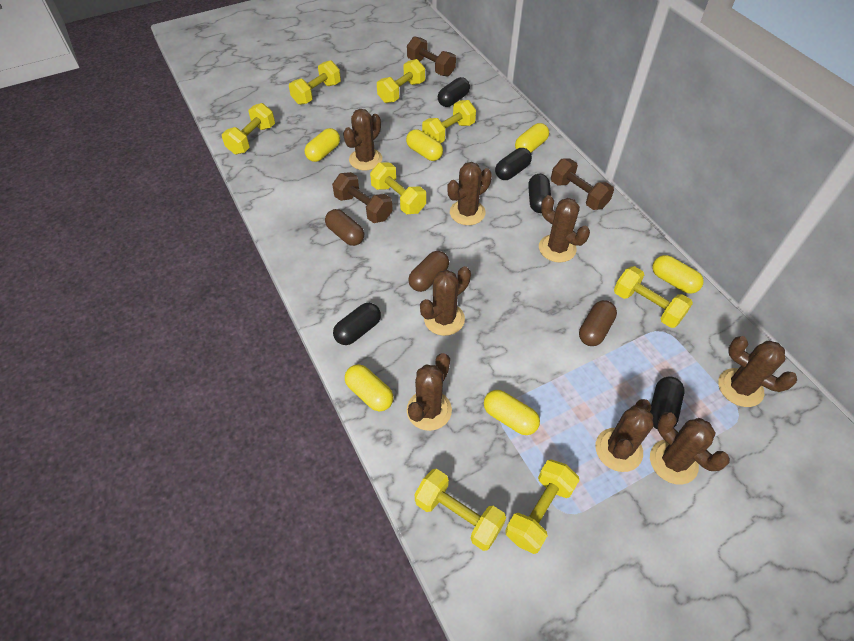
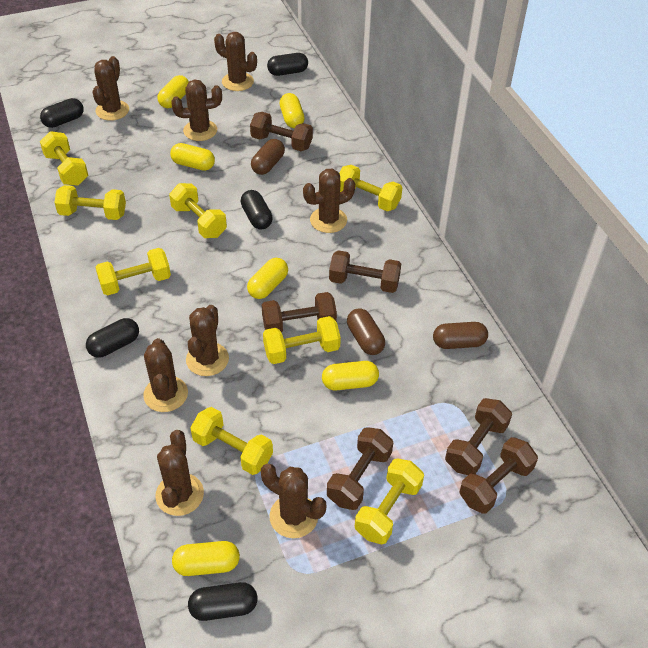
brown dumbbell: [332,172,393,223] [407,36,456,76] [551,158,614,210] = 3 -> [250,112,313,151] [262,292,337,333] [327,427,393,510] [329,250,401,293] [445,398,512,475] [459,437,538,514] = 6

